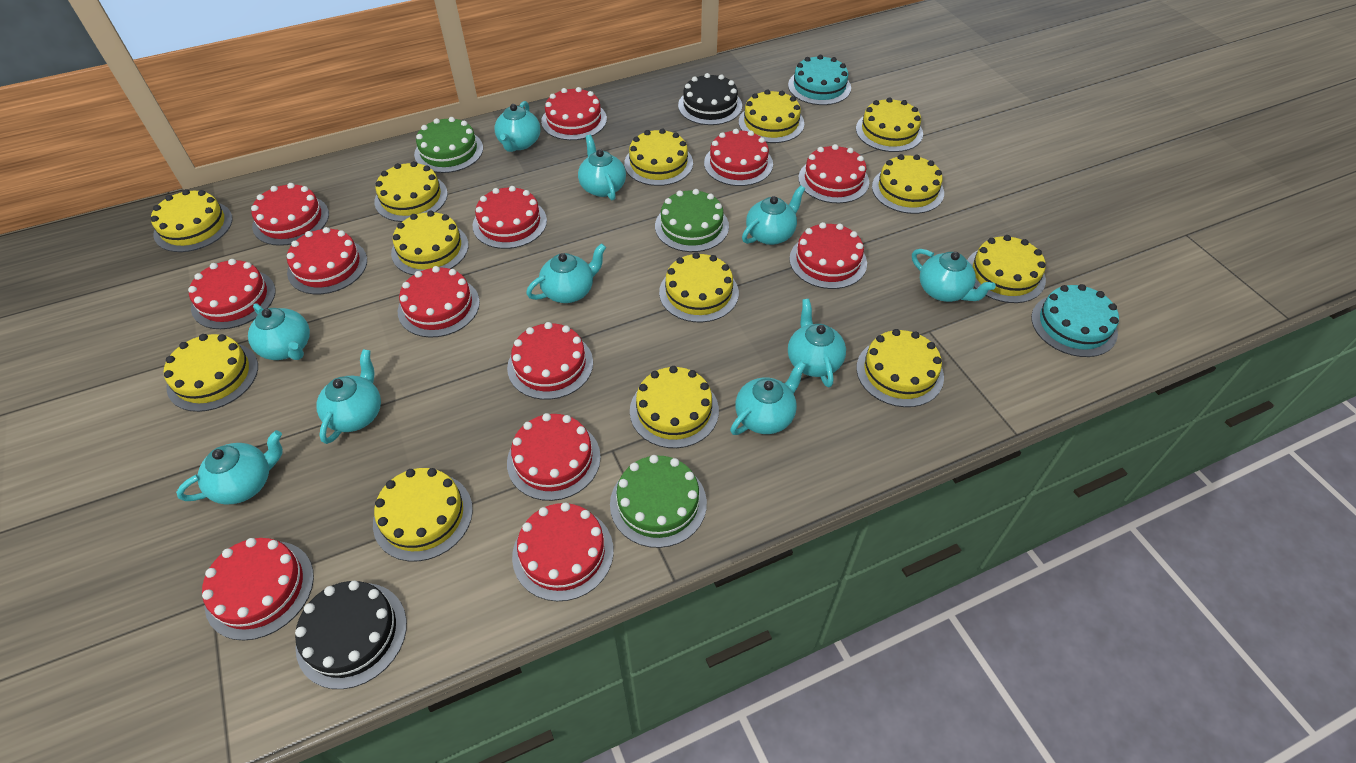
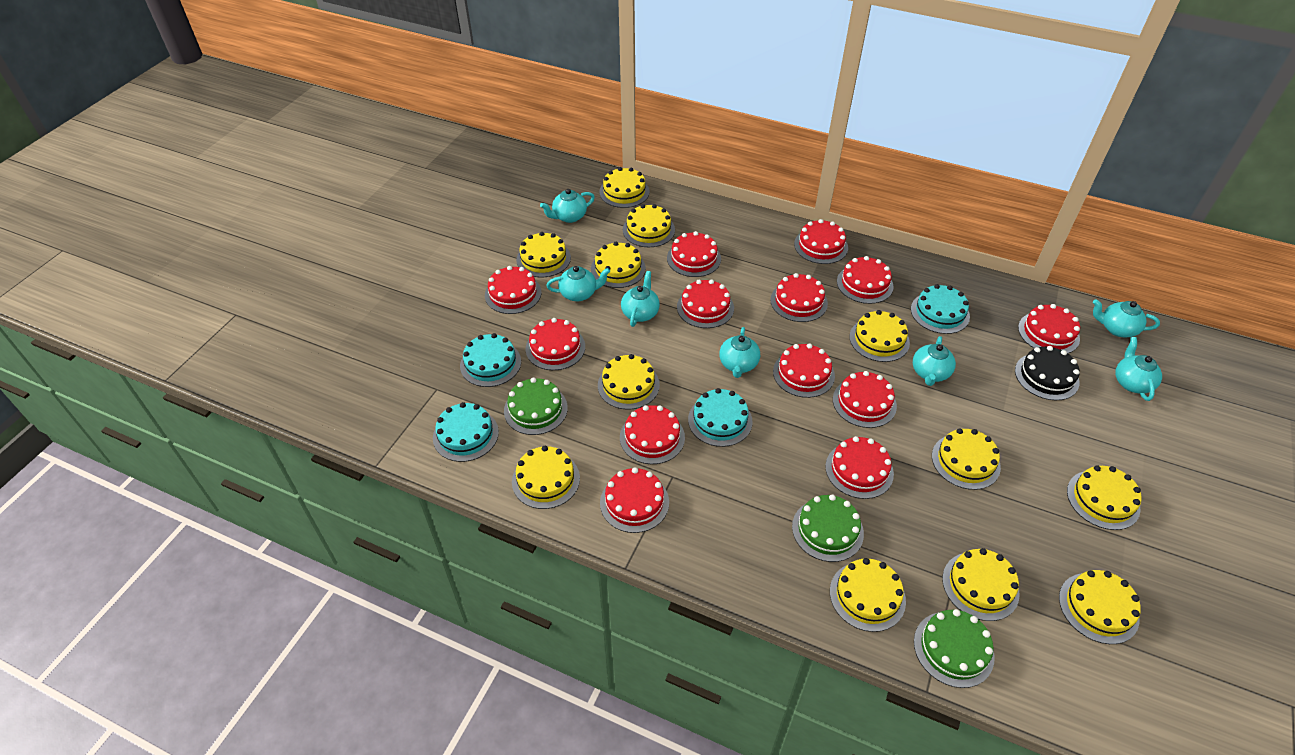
black cake: [295,581,407,689] [678,73,742,125] = 2 -> [1015,346,1080,400] = 1
turquoise cake: [788,55,851,105] [1031,284,1119,357] = 2 -> [433,402,499,462] [460,333,521,387] [688,388,752,447] [911,284,970,334] = 4
turquoise teapot: [176,430,283,505] [248,303,310,360] [316,349,381,444] [495,101,541,152] [526,243,606,303] [578,135,626,200] [730,361,806,435] [742,185,805,245] [788,299,846,387] [912,249,996,302] = 10 -> [540,189,595,223] [546,266,610,301] [621,271,660,327] [719,327,760,378] [913,336,956,386] [1093,299,1160,337] [1115,337,1162,401] = 7
yellow cake: [151,189,232,252] [164,334,258,412] [373,468,473,561] [374,161,448,222] [391,211,469,275] [624,128,693,186] [630,366,719,448] [659,252,739,322] [739,89,804,143] [856,97,923,152] [856,329,944,407] [872,154,944,214] [967,235,1046,303] = 13 -> [512,446,580,509] [516,232,571,277] [591,242,646,288] [598,354,660,410] [599,167,650,208] [623,204,675,247] [830,558,906,632] [849,310,910,362] [932,428,1001,490] [942,548,1020,621] [1059,570,1141,644] [1067,465,1142,530] = 12

